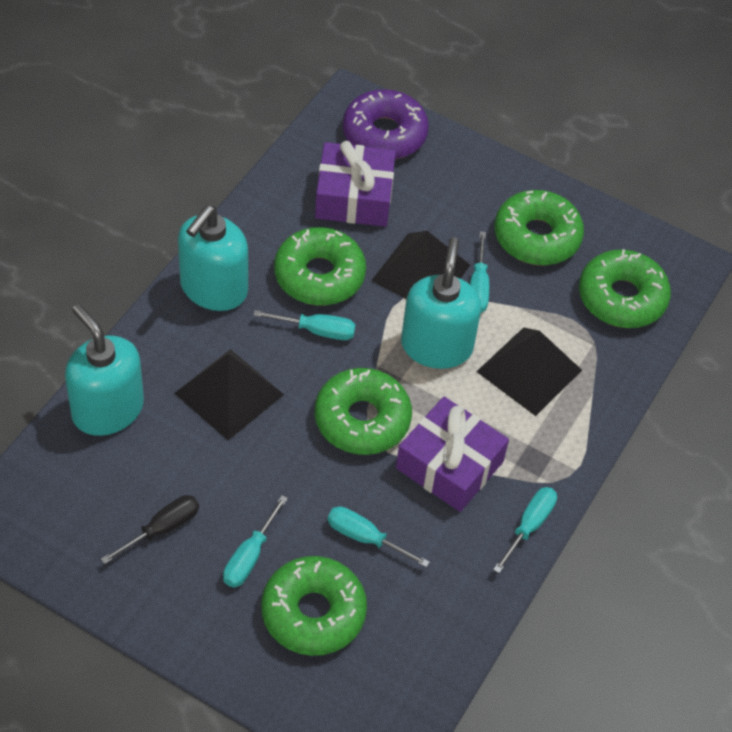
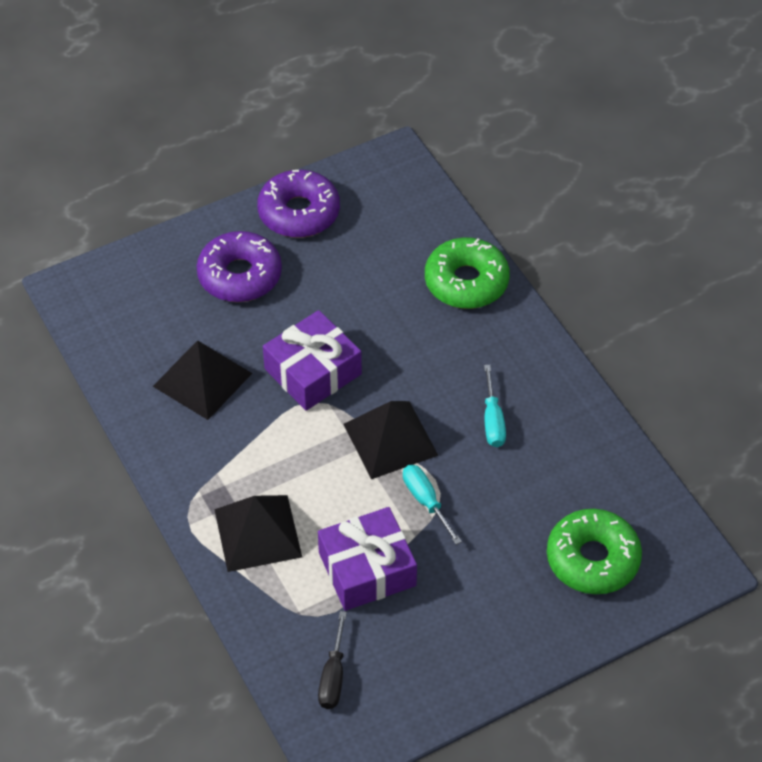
green donut: [261,556,367,656] [274,227,366,306] [315,368,412,455] [494,190,584,265] [579,249,671,328] = 5 -> [425,237,510,309] [547,509,642,594] = 2
purple donut: [343,89,429,159] = 1 -> [197,231,282,302] [257,170,340,238] = 2
turquoise screwdriver: [223,495,288,587] [253,310,356,340] [328,506,430,567] [470,231,489,313] [493,487,557,573] = 5 -> [403,465,462,545] [484,365,506,447] = 2
turquoise soap dispenser: [65,304,144,436] [178,205,248,311] [401,237,481,369] = 3 -> none = 0

